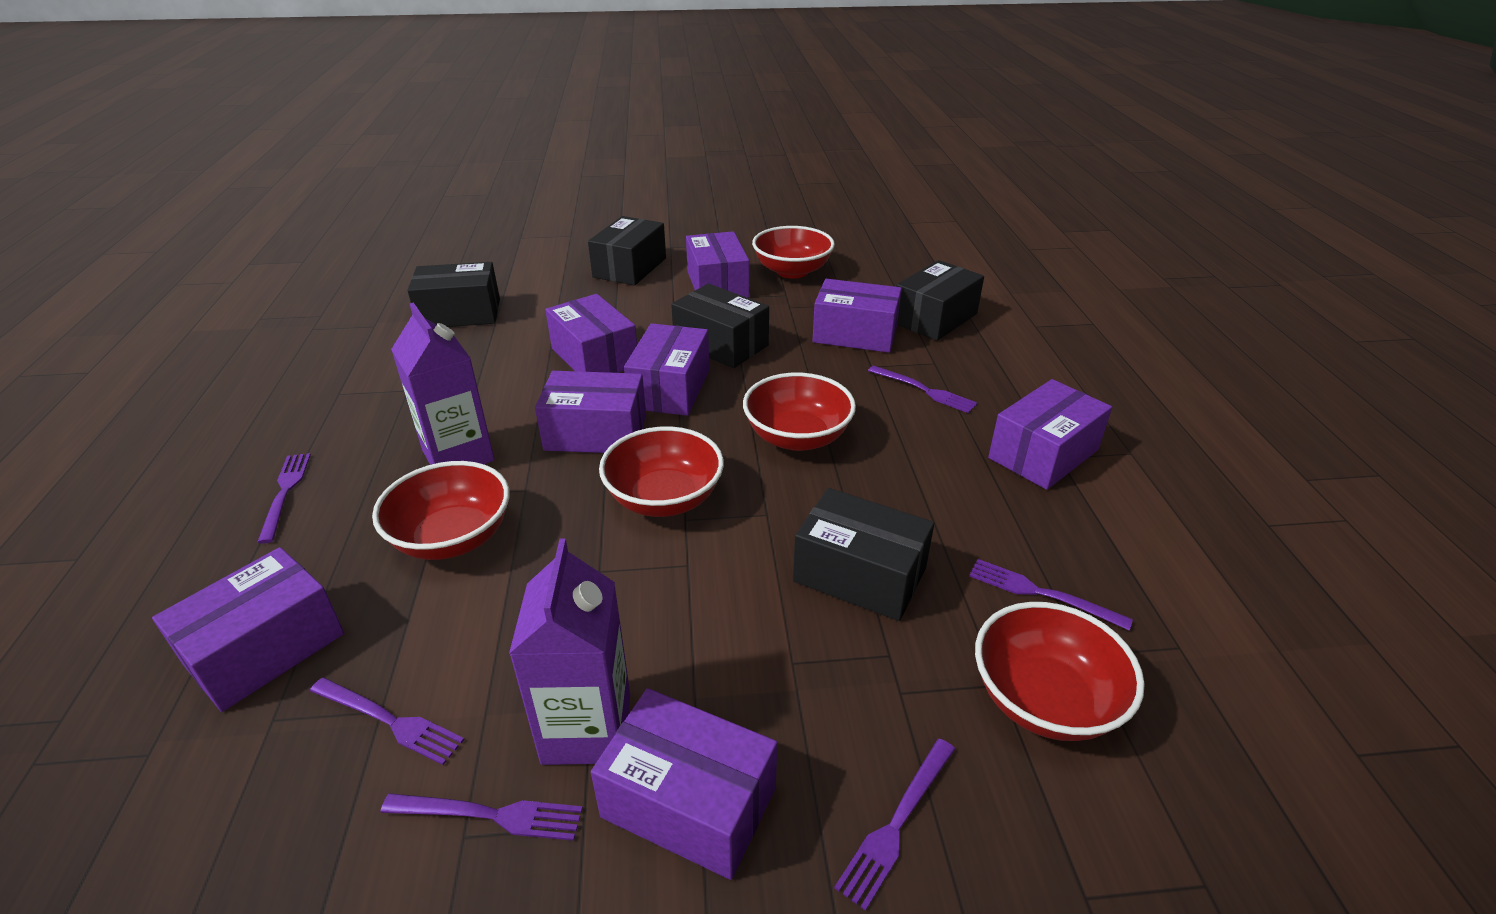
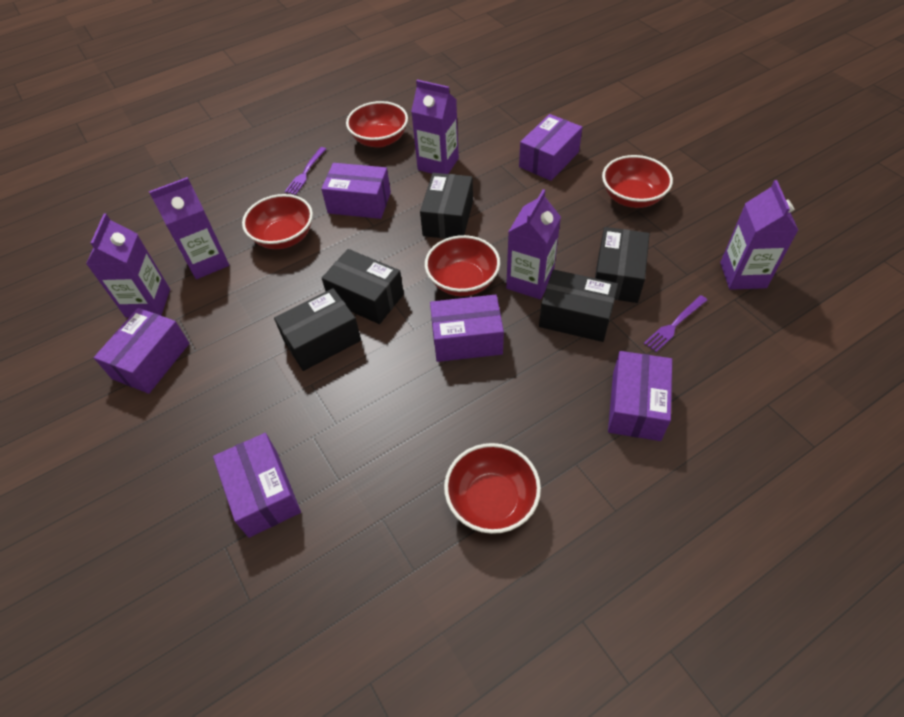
purple box: [152,547,344,712] [535,371,646,453] [545,294,637,373] [591,688,777,880] [624,323,710,416] [686,231,749,298] [812,279,902,353] [988,379,1112,490] = 8 -> [94,308,190,394] [213,433,301,538] [321,163,391,219] [430,295,504,362] [519,114,582,181] [608,351,672,441] = 6
purple carton: [391,303,495,465] [509,538,630,765] = 2 -> [86,214,170,317] [149,177,229,279] [411,80,459,174] [506,189,561,299] [720,180,799,290] = 5
purple fork: [257,453,311,544] [310,677,465,765] [381,793,583,841] [834,739,955,911] [868,365,977,413] [969,559,1133,630] = 6 -> [285,147,326,195] [644,295,707,352] = 2

